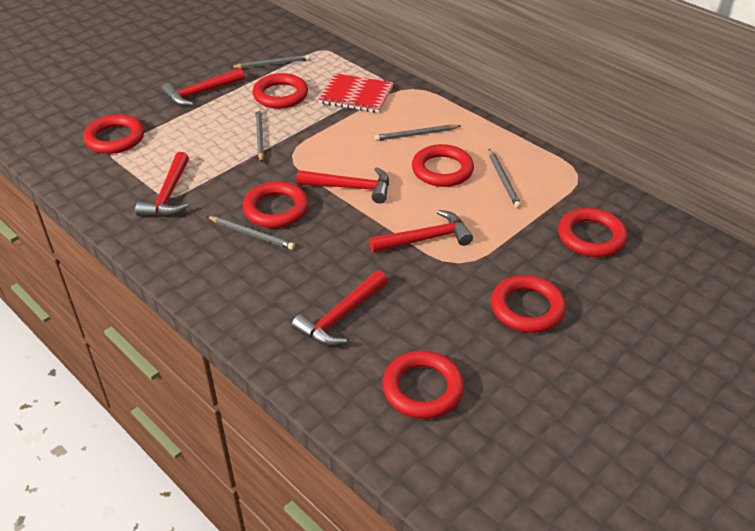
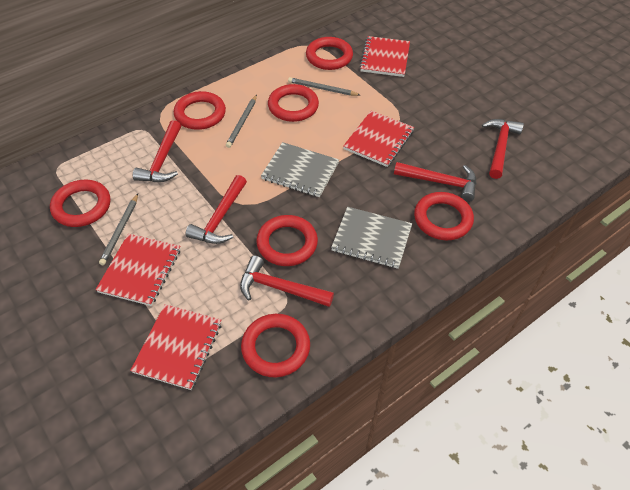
grey notebook: none = 0 -> [261,142,339,197] [331,207,412,269] = 2
grey pencil: [206,216,295,250] [230,55,310,68] [255,109,264,163] [374,125,460,141] [489,149,521,208] = 5 -> [99,194,138,265] [226,95,257,148] [288,77,360,96] = 3
red notebook: [318,73,394,113] = 1 -> [95,233,180,306] [130,304,222,390] [343,111,414,167] [359,36,410,77] = 4

